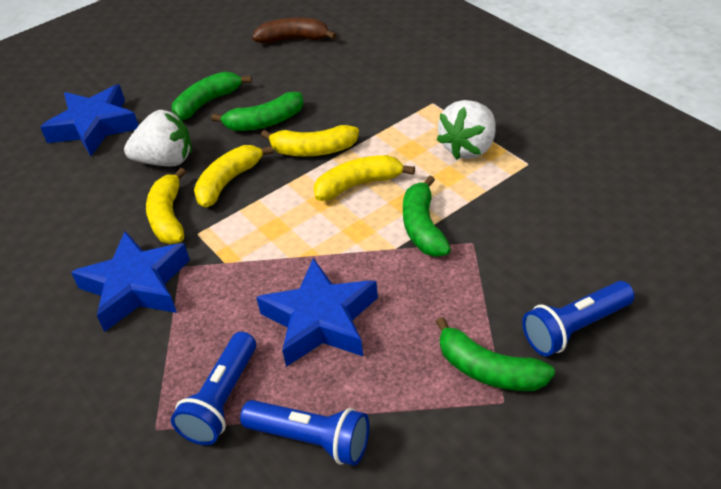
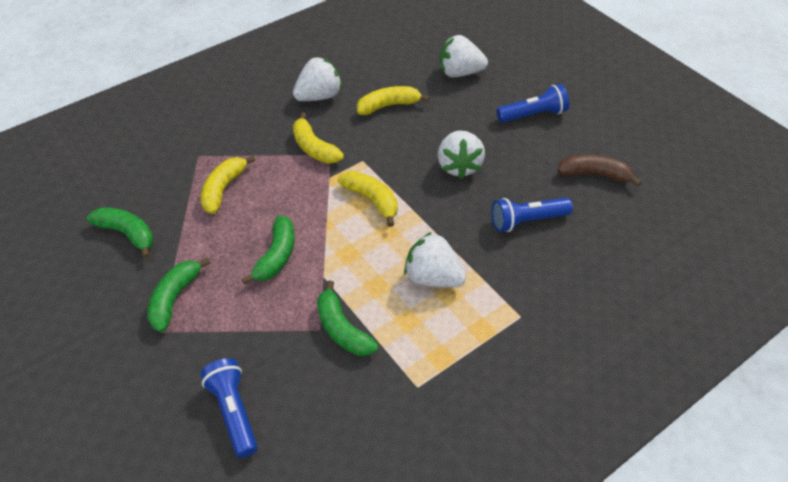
blue star: [40,85,139,156] [71,231,190,332] [256,258,378,367] = 3 -> none = 0
white strawberry: [124,109,192,167] [437,100,496,160] = 2 -> [293,57,342,101] [404,232,466,287] [438,130,485,179] [440,35,488,77] = 4

